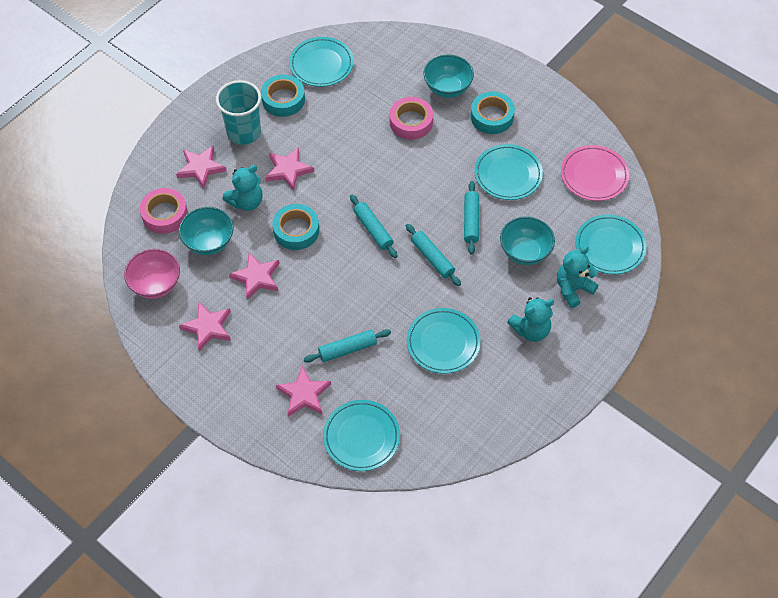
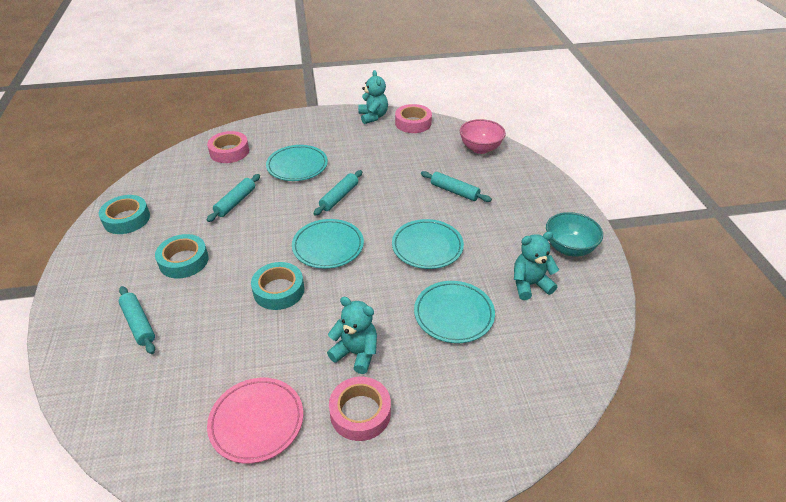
pink star: [176,146,227,189] [179,302,231,351] [229,252,280,300] [265,147,314,191] [276,365,331,417] = 5 -> none = 0
pink tape: [140,188,188,234] [390,97,433,140] = 2 -> [207,131,249,163] [329,377,391,441] [395,104,432,133] = 3
turquoise bowl: [179,207,233,255] [423,54,474,98] [500,216,555,265] = 3 -> [546,212,603,256] = 1
turquoise cup: [216,80,261,145] = 1 -> none = 0
turquoise plate: [289,37,354,87] [323,400,400,471] [406,308,481,374] [475,144,543,200] [575,214,647,274] = 5 -> [266,145,328,181] [292,219,364,269] [392,219,464,269] [414,281,495,343] = 4

